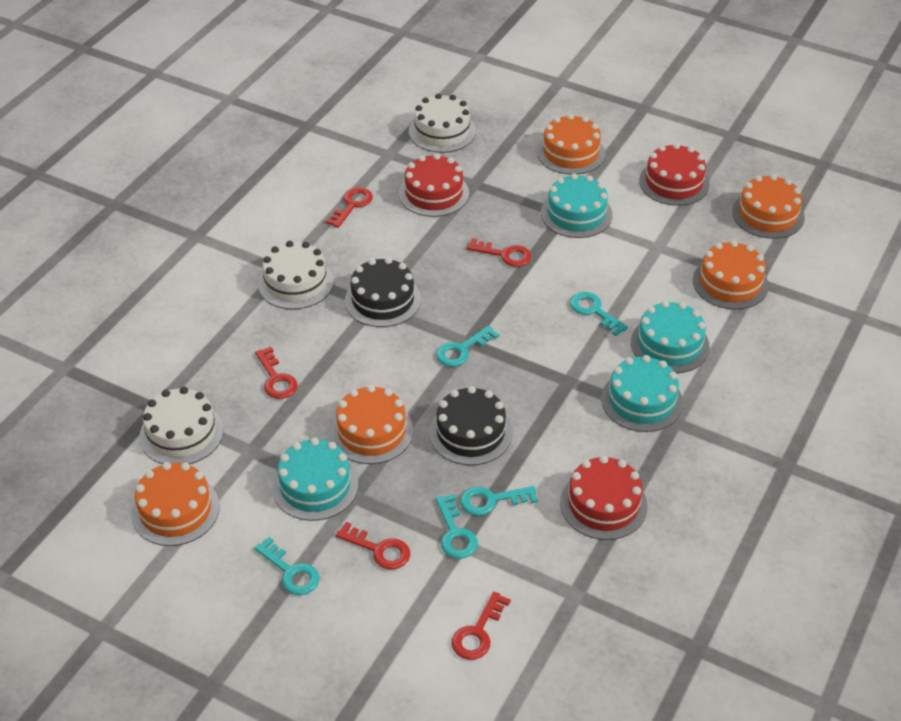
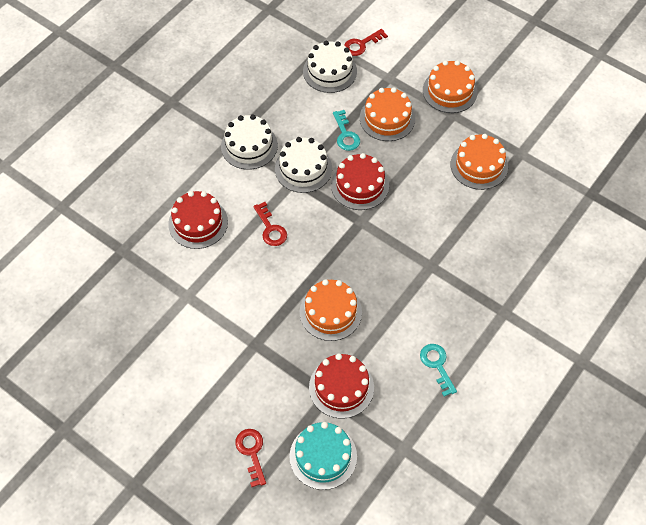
black cake: [345,257,421,327] [429,386,513,465] = 2 -> none = 0
orange cake: [131,462,220,546] [330,385,413,464] [537,114,605,175] [693,240,769,310] [732,174,805,239] = 5 -> [300,279,362,341] [360,87,415,141] [423,60,478,113] [451,134,508,190] = 4
red key: [255,347,298,399] [325,187,373,228] [336,522,410,570] [451,591,511,660] [467,238,531,267] = 5 -> [235,429,266,487] [253,202,287,246] [344,29,388,56] = 3
turquoise cake: [272,438,358,521] [541,173,613,238] [601,355,683,432] [631,301,710,373] = 4 -> [289,422,357,490] = 1
turquoise key: [254,537,320,595] [436,325,499,367] [436,494,478,559] [460,486,538,516] [570,292,628,336] = 5 -> [333,110,360,151] [420,344,457,396] = 2

